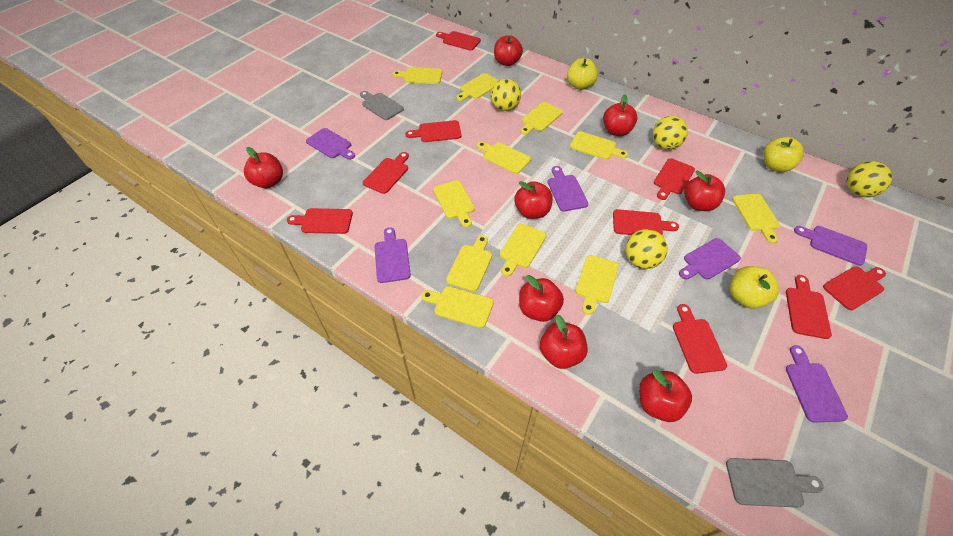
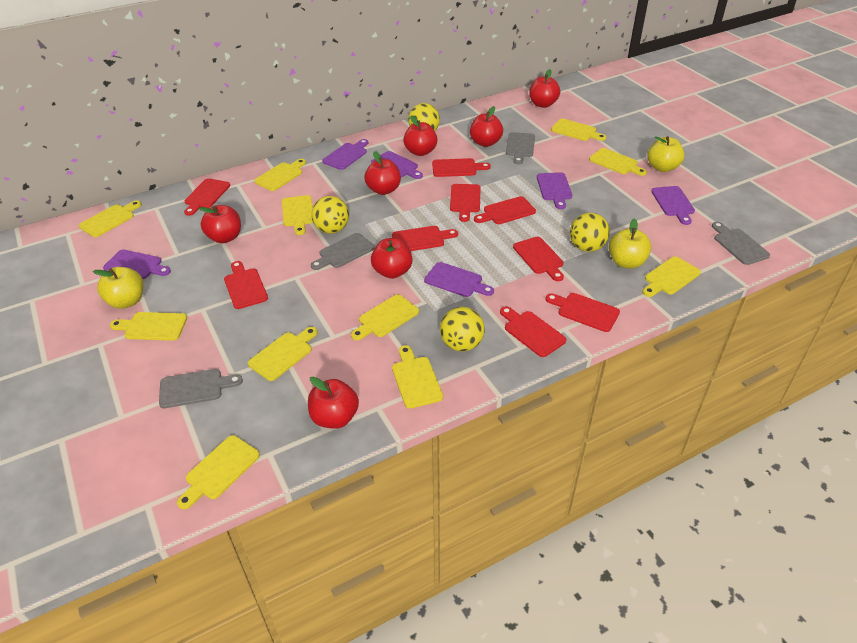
grey cutting board: [360,91,404,120] [726,458,823,507] = 2 -> [159,369,243,408] [311,233,375,270] [506,132,535,164] [712,222,770,265] = 4
red apple: [244,147,283,188] [494,35,523,66] [514,181,553,219] [519,275,564,322] [540,315,588,369] [603,94,638,136] [639,370,692,422] [684,171,725,211] = 8 -> [198,205,241,243] [308,377,359,429] [364,151,401,195] [371,238,413,279] [403,115,437,156] [470,106,503,147] [529,69,561,108] = 7

